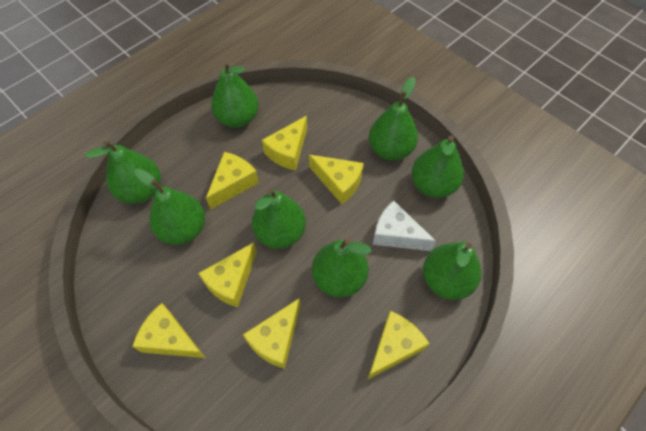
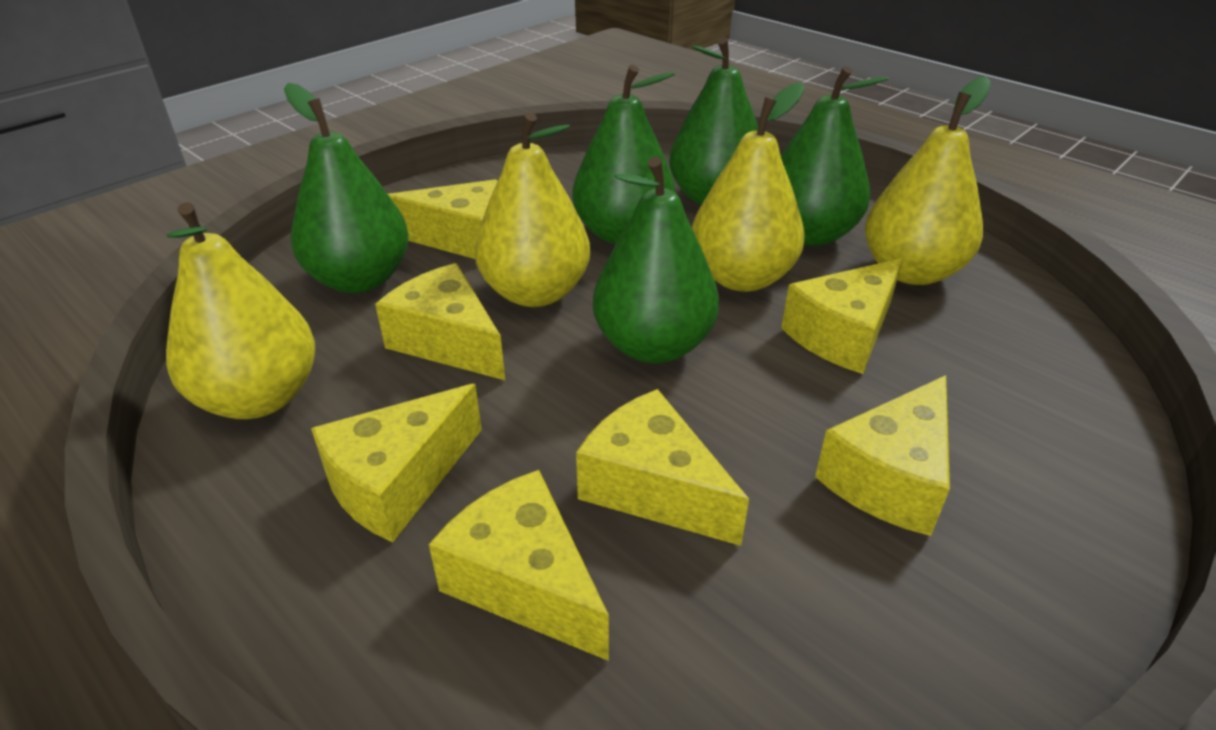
green pear: [85,141,161,204] [134,169,205,245] [211,61,259,128] [252,189,306,249] [312,238,372,297] [369,77,418,160] [411,135,464,198] [423,242,482,300] = 8 -> [284,83,409,293] [572,65,675,244] [593,157,719,363] [669,37,758,205] [781,66,889,246] = 5
white cheese: [373,201,436,251] = 1 -> none = 0
yellow pear: none = 0 -> [166,202,315,419] [474,112,590,307] [692,82,805,292] [865,76,991,285] = 4

